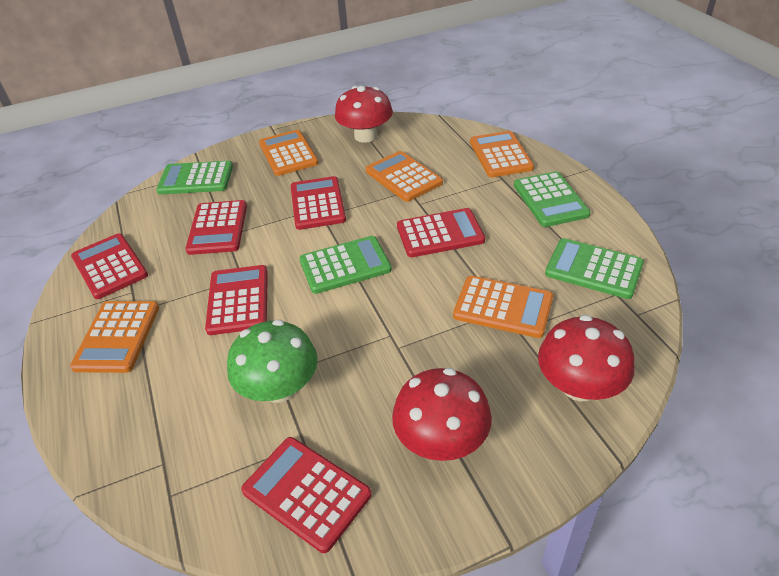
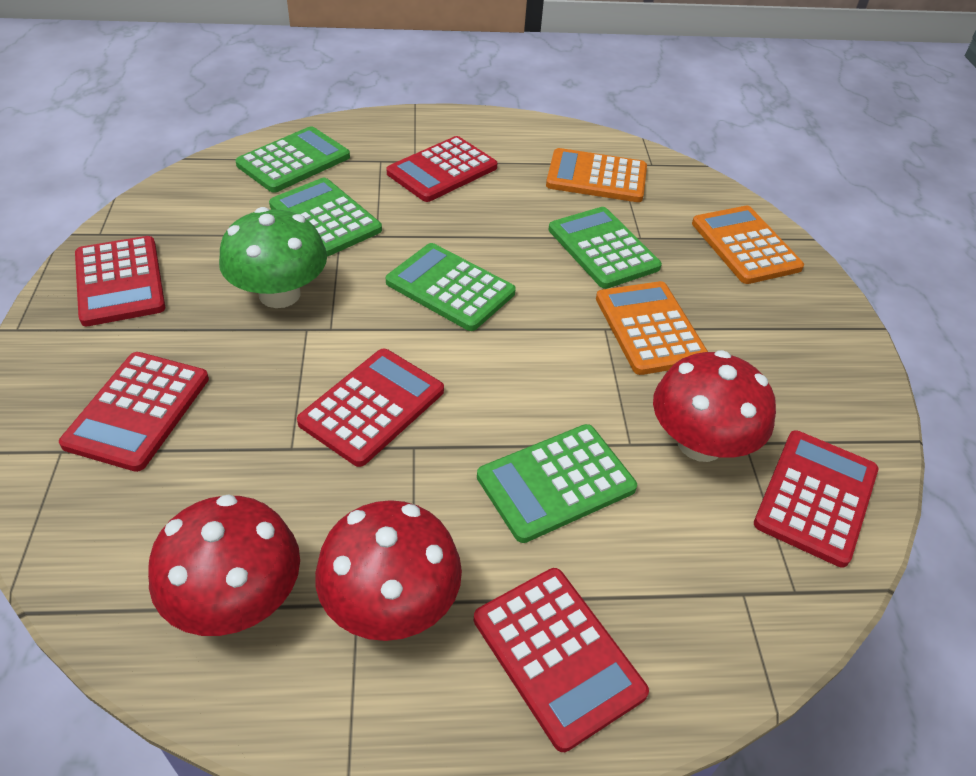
green calculator: [156,161,233,194] [299,236,392,294] [514,171,591,227] [545,238,644,299] = 4 -> [235,126,350,193] [269,178,382,256] [386,243,516,331] [477,424,637,543] [548,207,662,289] = 5
orange calculator: [70,301,159,373] [259,130,318,176] [366,151,443,202] [453,276,553,338] [470,131,534,177] = 5 -> [546,148,647,202] [596,281,708,375] [692,206,804,284] = 3

